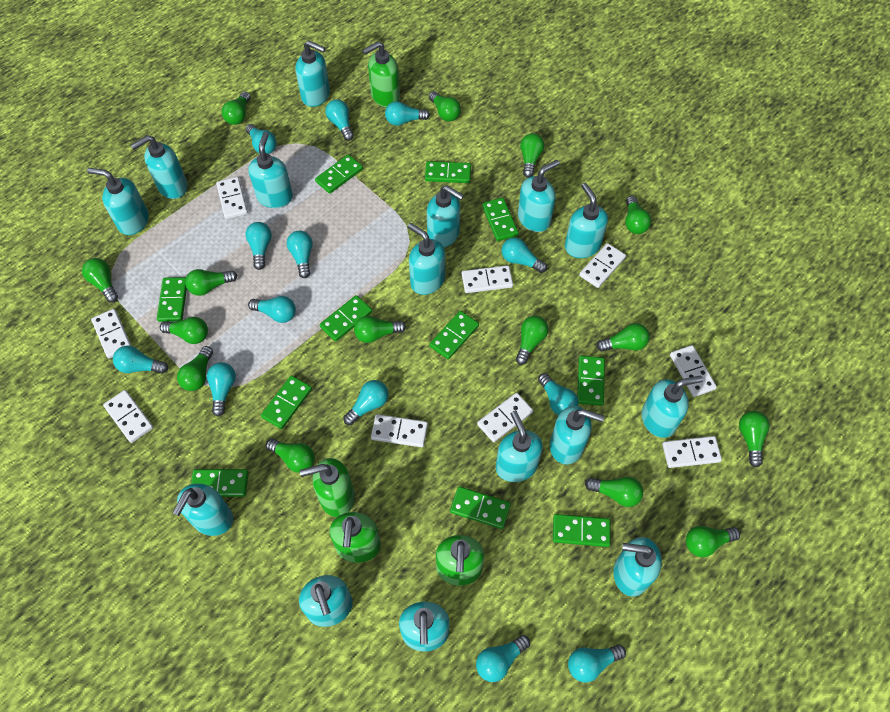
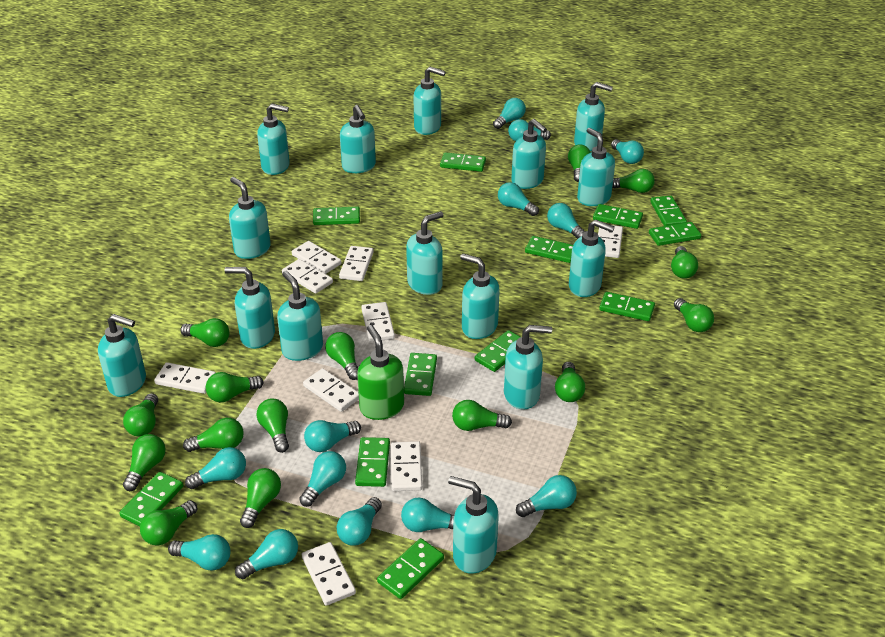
green domino: [157,277,187,322] [191,469,249,497] [261,375,312,429] [315,154,363,194] [320,295,372,342] [425,161,471,183] [429,311,479,359] [450,486,511,529] [482,198,519,241] [553,514,610,547] [577,355,605,406] = 11 -> [119,472,183,526] [313,207,360,225] [355,437,390,487] [377,538,444,599] [404,353,437,396] [440,152,486,172] [475,330,520,372] [525,236,573,263] [593,204,643,229] [599,292,655,321] [649,222,701,246] [650,196,687,226] = 12
green soap dispenser: [300,458,355,517] [330,512,381,563] [362,41,400,107] [436,535,484,586] = 4 -> [357,325,404,420] = 1

